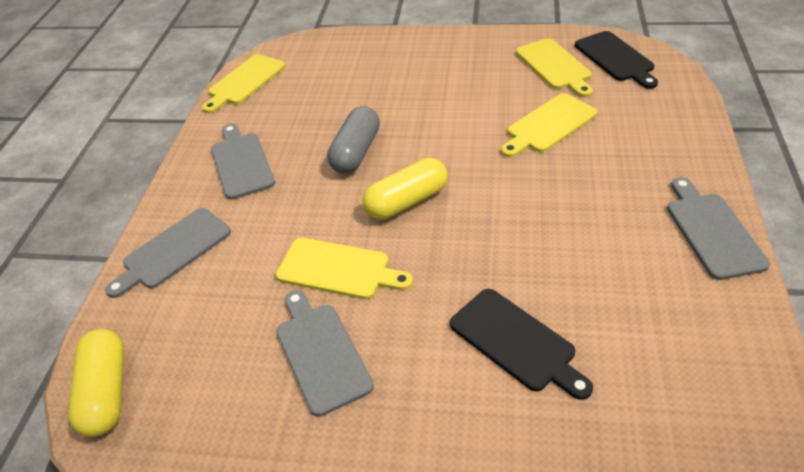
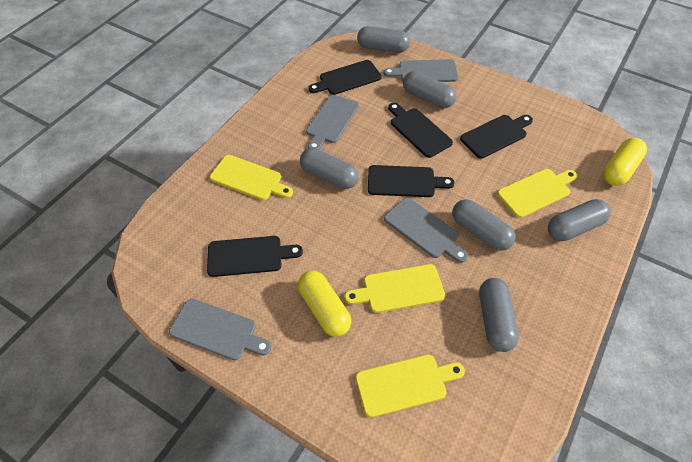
black cutting board: [450,289,593,400] [575,31,658,89] = 2 -> [207,236,303,277] [308,60,382,95] [368,165,454,197] [388,103,453,158] [460,115,533,159] = 5
grey capsule: [327,106,380,174] = 1 -> [300,148,359,189] [357,26,410,53] [403,71,456,108] [452,199,516,251] [479,278,519,352] [548,199,611,241] = 6

